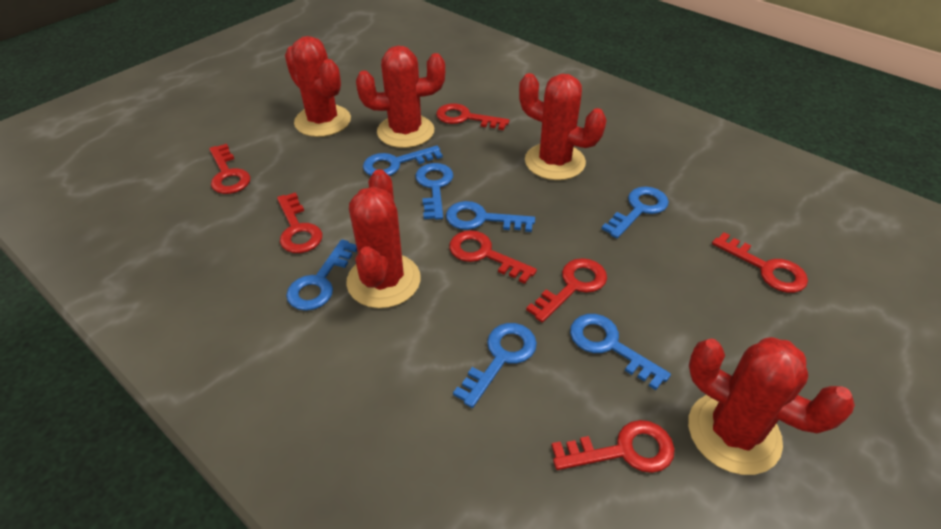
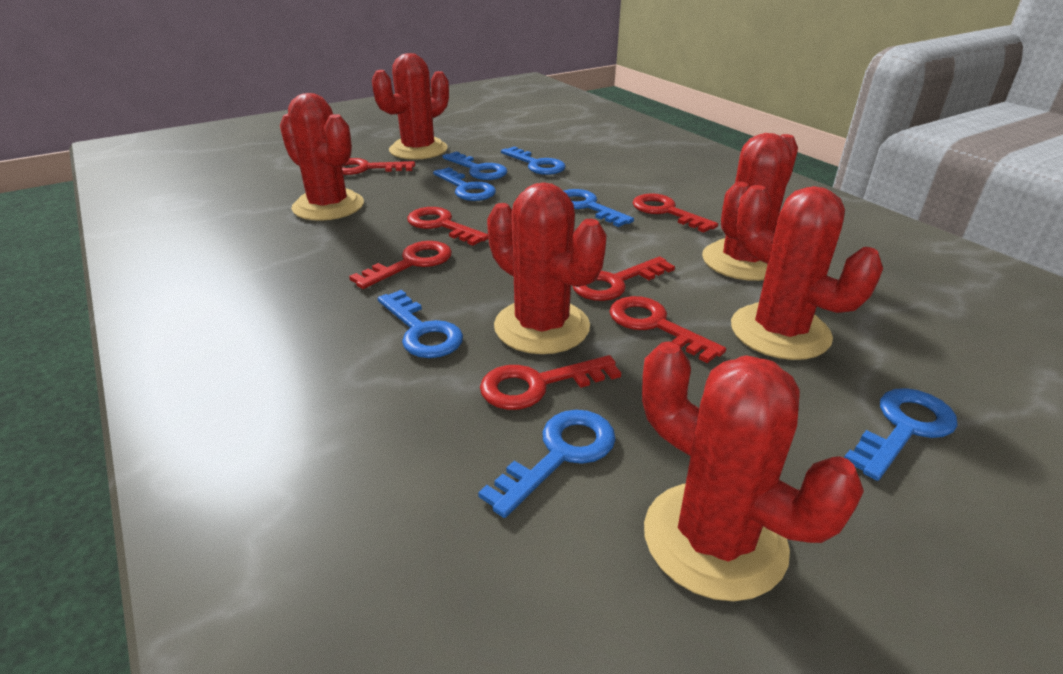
red cactus: [285,36,351,137] [346,169,421,308] [356,46,445,148] [519,73,607,180] [688,337,855,475] = 5 -> [280,93,364,221] [372,53,449,160] [487,182,607,354] [642,341,864,601] [702,133,798,281] [731,185,883,360] = 6

